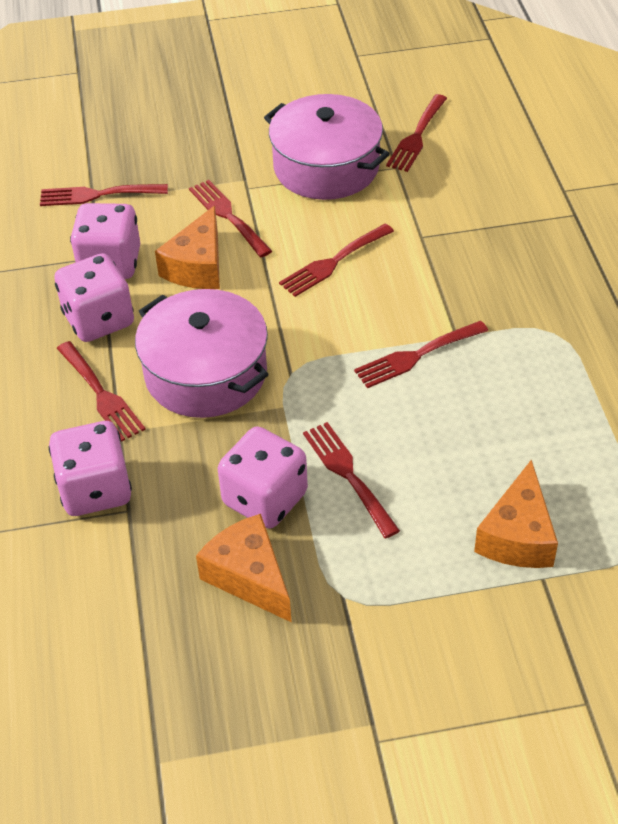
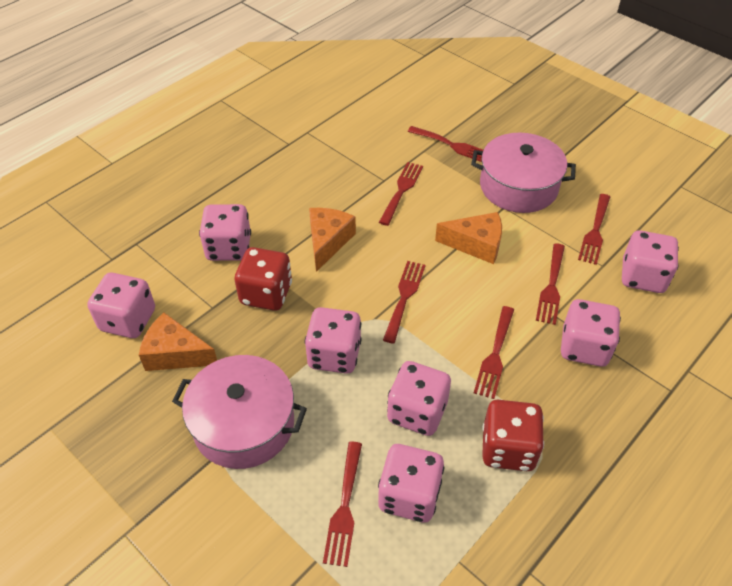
pink dice: [48,421,132,516] [54,253,134,342] [70,203,140,279] [218,426,308,529] = 4 -> [87,273,155,338] [199,204,251,261] [305,307,362,374] [378,444,444,522] [387,361,451,436] [561,299,621,367] [622,230,679,293] = 7
red dice: none = 0 -> [234,247,292,311] [482,400,544,471] = 2

